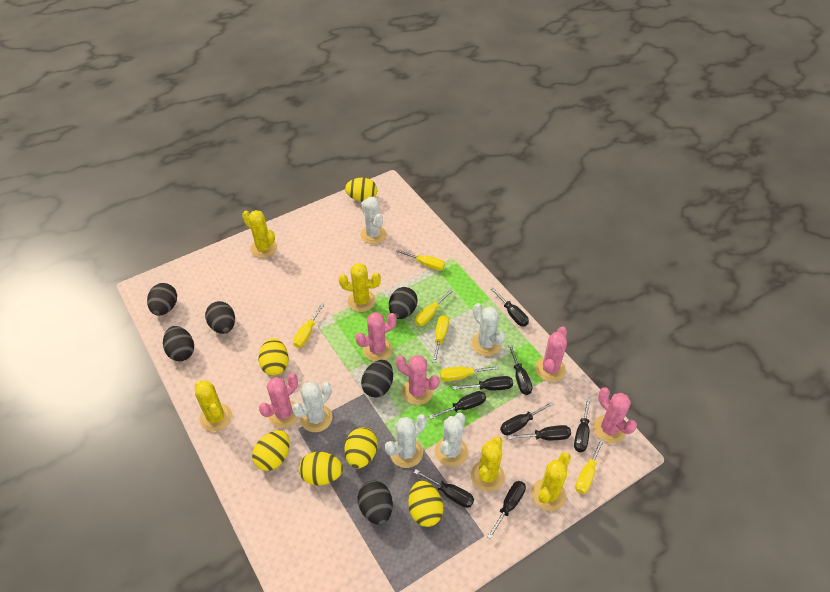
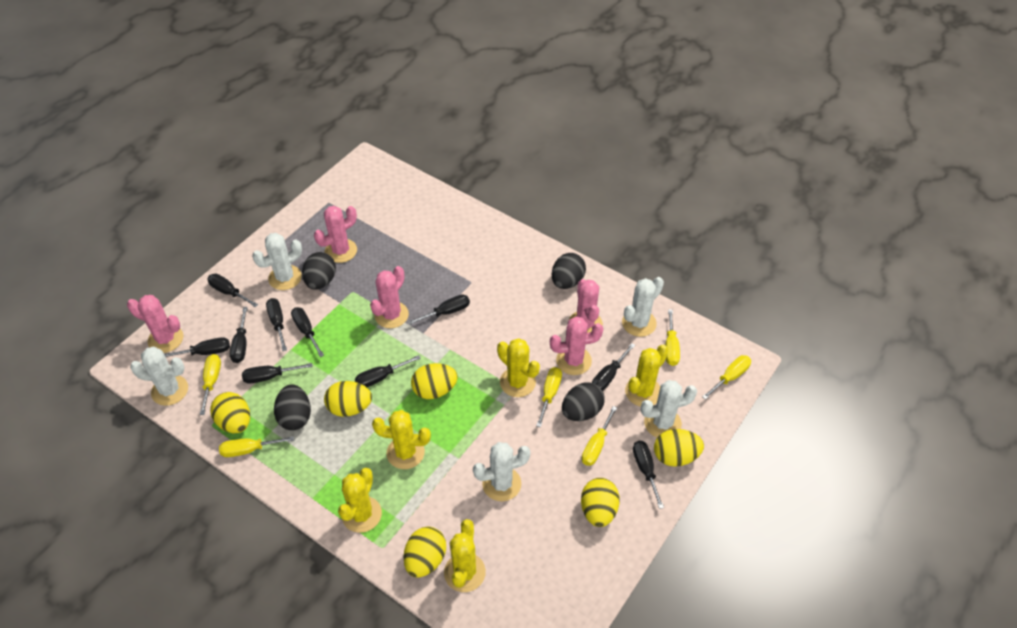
black egg: [147,283,177,316] [163,326,194,361] [205,301,235,334] [358,481,393,525] [361,360,393,398] [389,287,418,319] = 6 -> [274,384,311,430] [302,252,336,289] [552,253,586,289] [562,382,605,421] = 4
black screwdriver: [414,470,474,508] [429,391,486,419] [453,376,513,390] [487,481,526,539] [491,287,529,327] [500,402,554,435] [508,344,532,395] [508,425,571,440] [574,397,591,452] = 9 -> [164,337,230,357] [207,274,258,307] [230,307,248,363] [242,363,313,384] [266,298,287,351] [291,307,324,357] [355,355,421,387] [408,294,470,325] [592,343,635,391] [633,441,664,509] = 10

